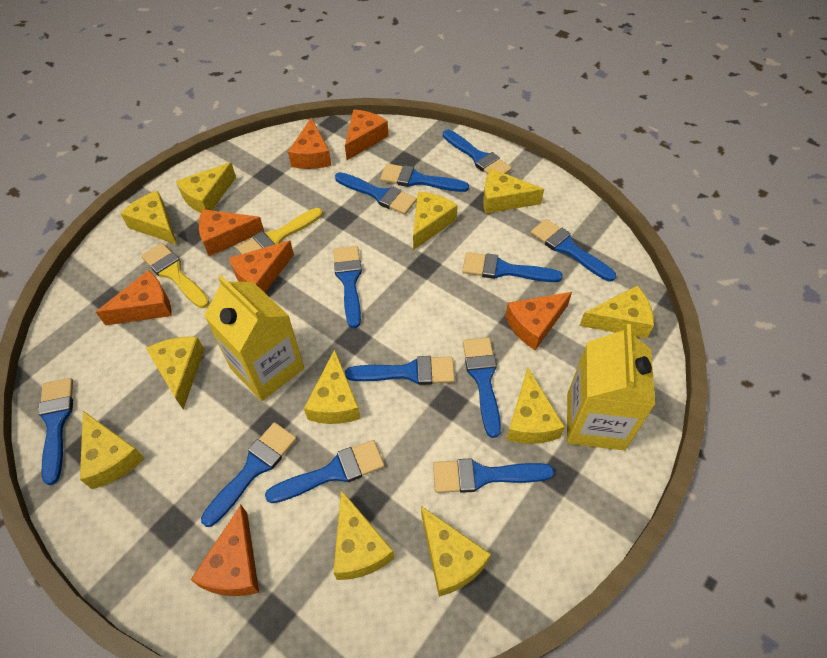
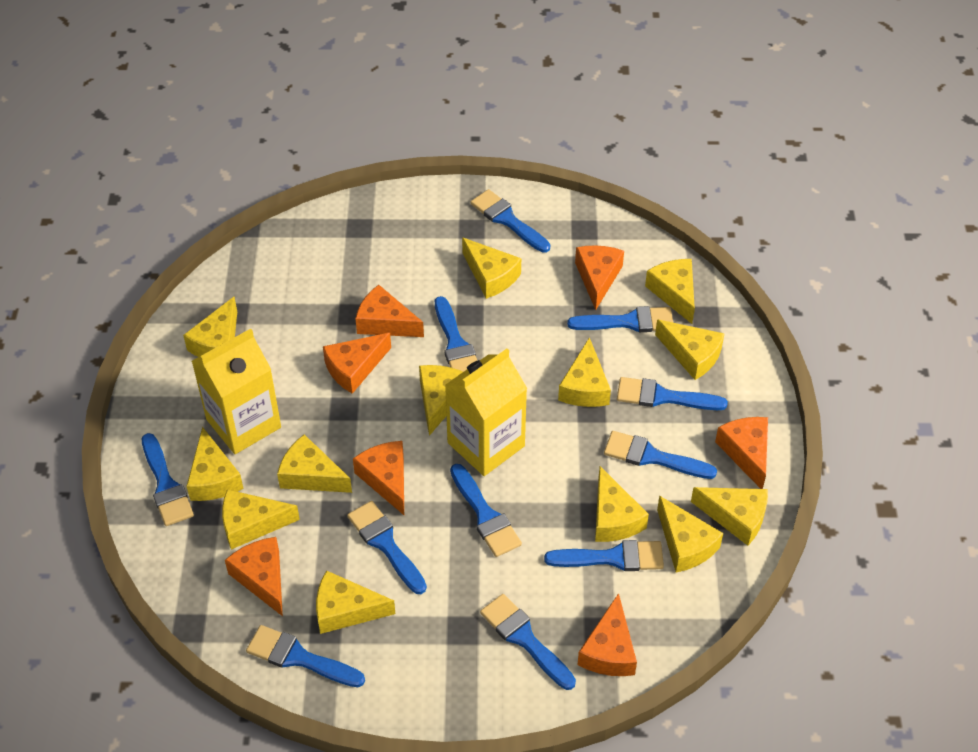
blue brush: [38,378,73,485] [201,422,297,527] [265,440,385,503] [333,246,362,328] [335,172,417,215] [345,356,455,385] [380,164,469,192] [433,458,554,493] [443,130,512,174] [462,252,563,282] [463,337,501,438] [531,219,616,282] = 12 -> [142,433,194,526] [246,625,365,687] [347,501,427,594] [435,296,477,372] [450,464,522,557] [471,189,550,253] [480,594,576,690] [544,540,664,571] [567,306,673,332] [604,431,717,479] [617,377,728,410] = 11
yellow brush: [141,243,210,308] [237,208,323,254] = 2 -> none = 0
yellow cheese: [80,411,145,489] [120,191,177,245] [146,337,204,409] [176,162,236,213] [304,349,361,424] [333,490,394,580] [413,191,458,250] [421,506,491,597] [483,169,544,214] [506,368,565,444] [580,285,654,339] = 11 -> [183,297,237,357] [186,427,244,501] [222,489,300,550] [277,435,352,493] [316,570,395,634] [419,365,463,436] [462,238,521,299] [558,337,611,407] [595,466,649,542] [645,259,695,324] [655,320,725,380] [657,496,723,572] [691,487,768,546] = 13

